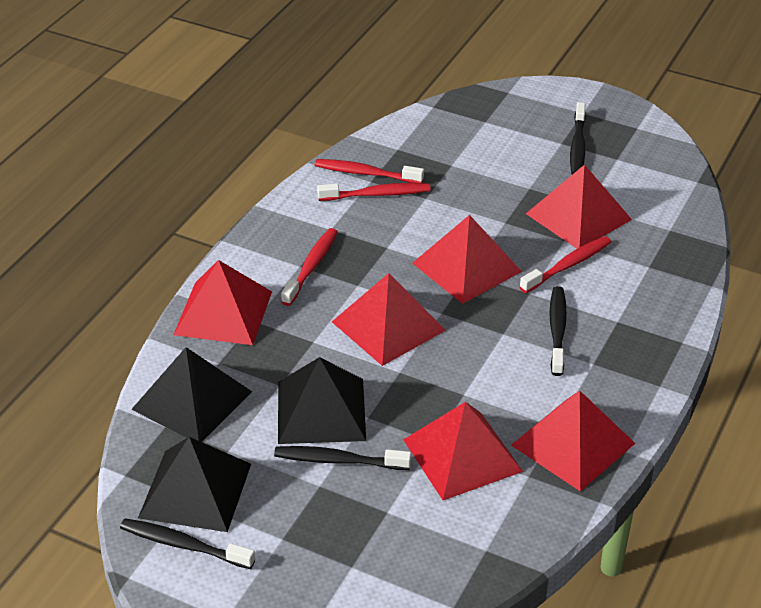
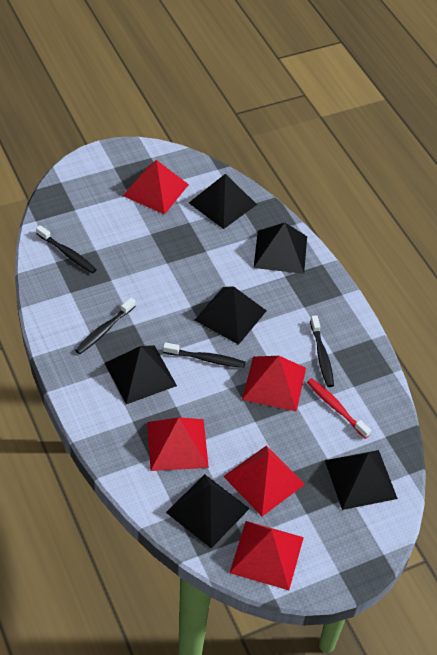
black pyramid: [131,347,252,442] [138,437,251,532] [278,357,366,444] = 3 -> [105,345,177,404] [166,474,250,548] [189,174,257,229] [195,286,267,345] [254,223,307,274] [325,450,398,510] = 6
red pyramid: [173,260,272,345] [332,273,446,366] [403,402,523,500] [412,215,522,304] [511,391,635,492] [526,165,632,249] = 6 -> [123,160,189,215] [147,417,209,471] [223,445,305,516] [230,521,304,590] [242,356,306,412] = 5
red toothbrush: [281,228,338,306] [315,159,424,183] [317,183,431,201] [520,236,611,293] = 4 -> [307,378,371,439] = 1

